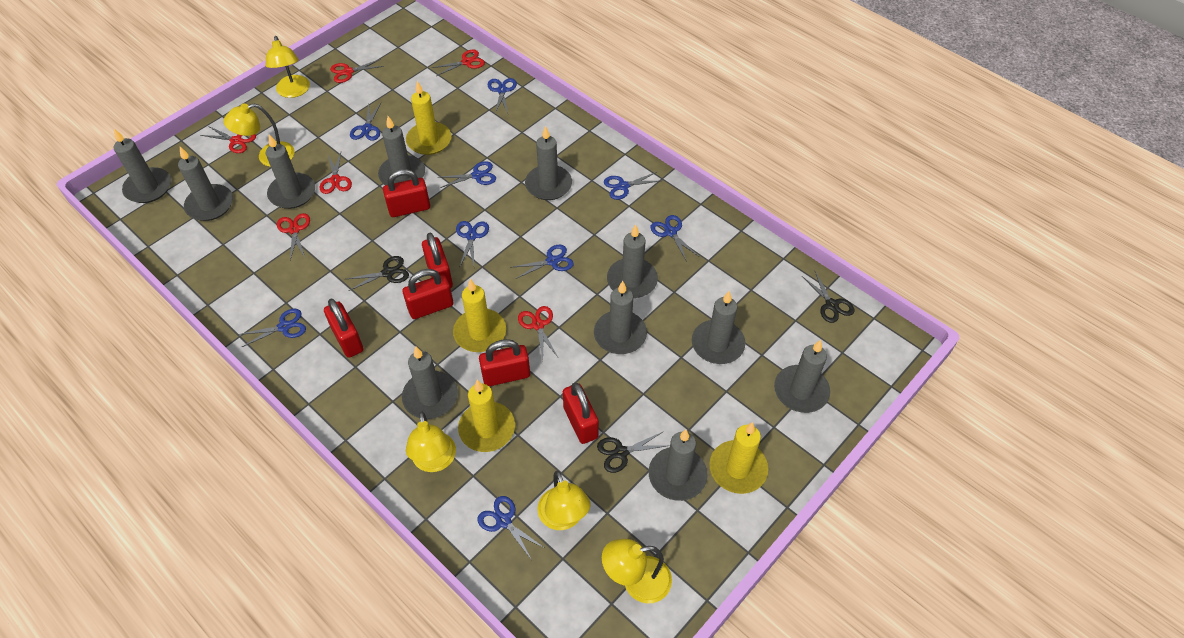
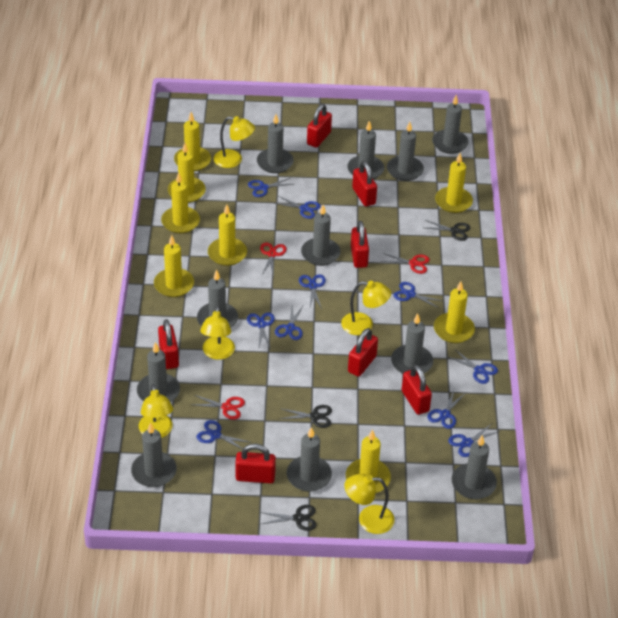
blue scissors: [238,309,306,347] [350,102,381,141] [439,161,496,188] [456,221,489,268] [477,496,544,560] [488,78,517,114] [510,245,574,279] [604,171,660,200] [650,215,699,262] = 9 -> [197,420,252,450] [247,312,275,349] [248,178,293,197] [274,195,321,219] [275,305,304,340] [299,274,326,309] [393,282,442,309] [427,390,464,429] [447,350,498,384] [448,424,501,457] = 10
red padlock: [324,299,364,358] [383,169,430,217] [402,269,453,319] [422,233,453,288] [479,339,530,386] [563,383,599,444] = 6 -> [158,319,179,369] [235,444,276,483] [307,104,332,148] [348,328,378,377] [351,221,369,268] [352,161,377,206] [402,364,432,415] = 7
red scissors: [200,126,256,153] [277,213,310,260] [320,152,352,194] [330,59,384,83] [432,49,485,76] [518,306,558,359] = 6 -> [194,395,245,420] [260,243,287,275] [380,253,430,274] = 3
yellow candle: [406,81,452,155] [453,279,506,352] [458,380,515,452] [709,422,768,494] = 4 -> [154,235,194,297] [161,172,200,233] [168,143,206,203] [174,112,211,171] [208,204,247,266] [346,430,391,493] [434,281,475,343] [435,153,473,213] = 8

